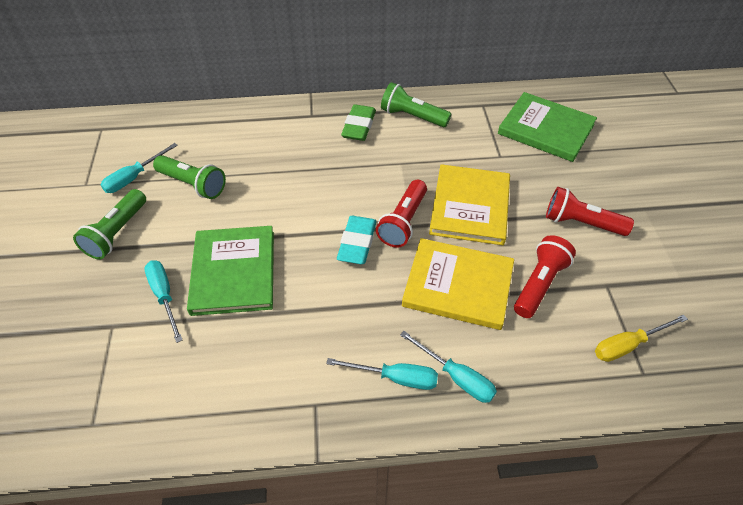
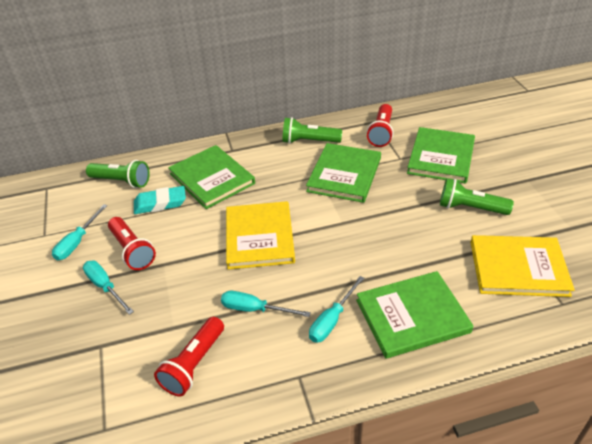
green book: [187,226,274,316] [498,92,597,162] = 2 -> [168,145,255,209] [306,143,381,203] [356,271,473,359] [407,127,475,183] = 4
green eraser: [341,104,376,141] = 1 -> none = 0
yellow screwdriver: [595,315,688,362] = 1 -> none = 0

